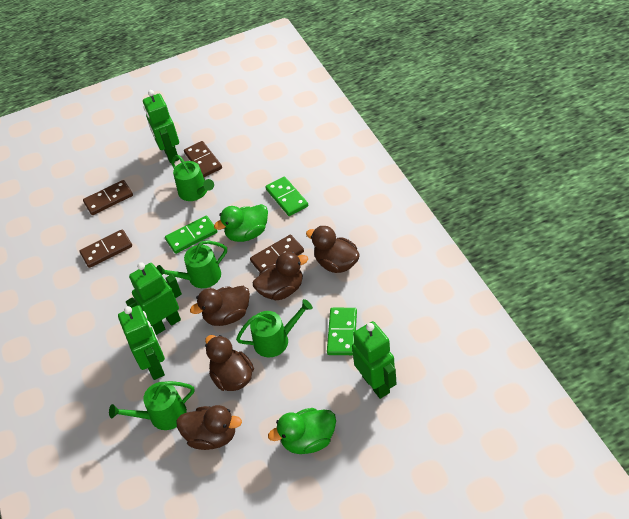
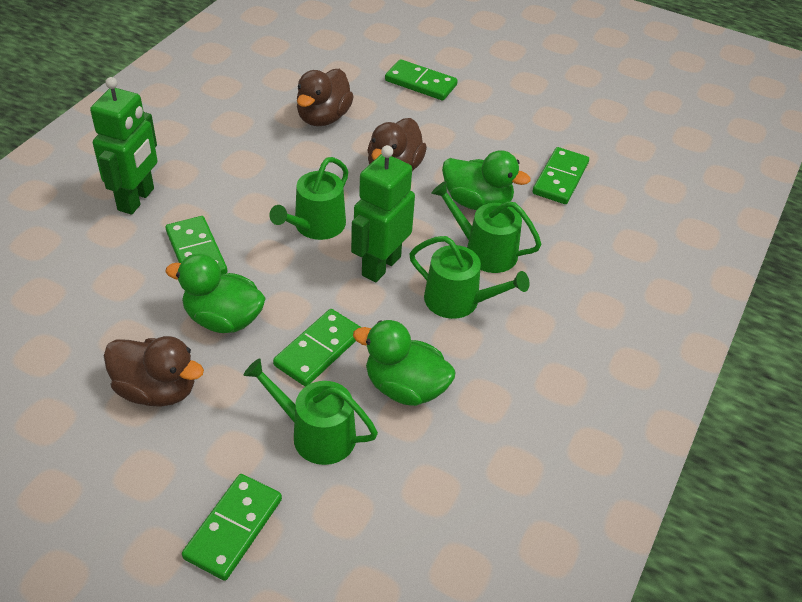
brown domino: [80,229,132,268] [83,180,133,215] [184,141,222,177] [250,235,304,272] = 4 -> none = 0
brown duck: [176,405,242,450] [190,286,250,326] [205,335,254,391] [253,252,308,300] [306,226,360,273] = 5 -> [104,336,204,407] [297,69,354,126] [367,118,427,171] = 3
green domino: [165,216,218,254] [266,177,308,216] [327,308,357,355] = 3 -> [165,216,227,275] [182,474,282,581] [273,309,361,387] [385,59,458,100] [532,147,589,204] = 5
green duck: [214,204,268,242] [268,408,336,454] = 2 -> [165,254,266,333] [353,320,456,406] [442,150,531,210] = 3
green robot: [118,305,165,380] [126,262,182,335] [143,90,179,163] [352,321,397,399] = 4 -> [90,77,158,215] [351,145,415,282] = 2

